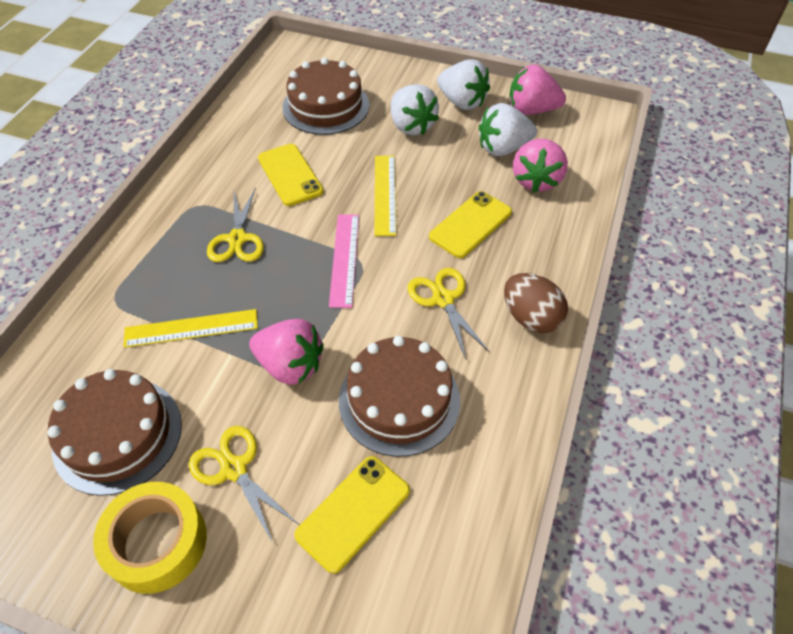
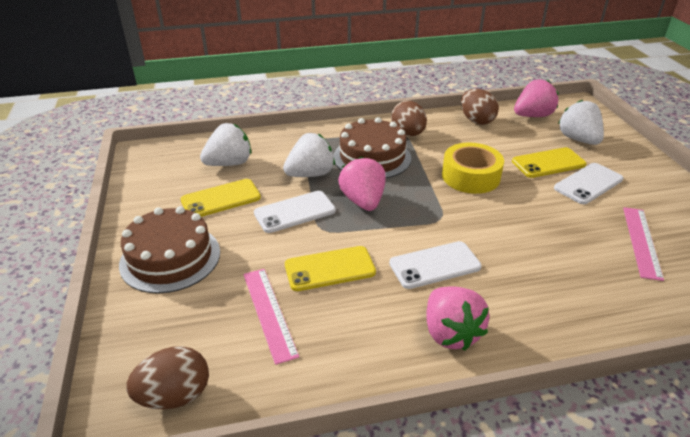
brown cake: [48,369,182,496] [282,58,369,135] [339,336,461,457] = 3 -> [119,206,220,294] [334,117,411,178] = 2
brown egg: [504,273,568,333] = 1 -> [126,346,209,410] [391,100,427,136] [461,89,499,125] = 3
pink ruler: [329,214,359,308] = 1 -> [243,269,299,365] [623,207,664,281] = 2
white phone: none = 0 -> [254,191,336,233] [389,241,482,289] [554,163,623,204] = 3
yellow ruler: [123,309,258,348] [374,156,396,236] = 2 -> none = 0
yellow scissors: [189,426,298,543] [207,187,264,262] [408,268,490,359] = 3 -> none = 0

